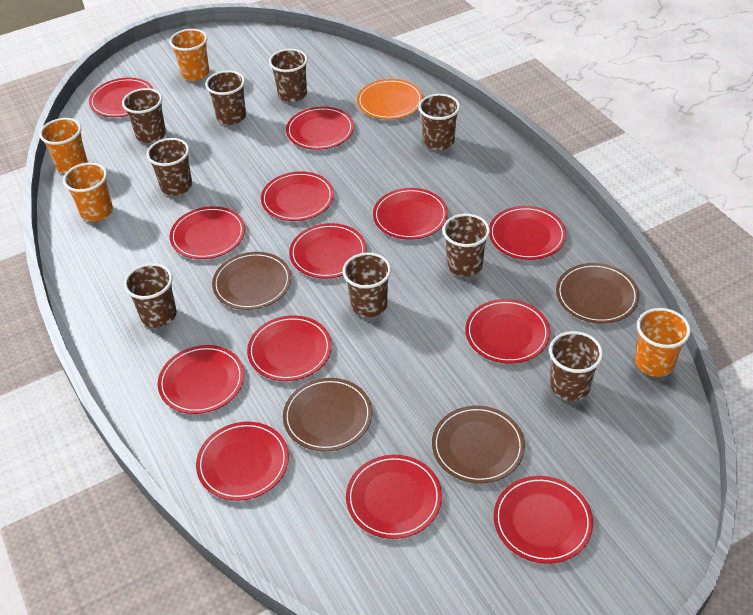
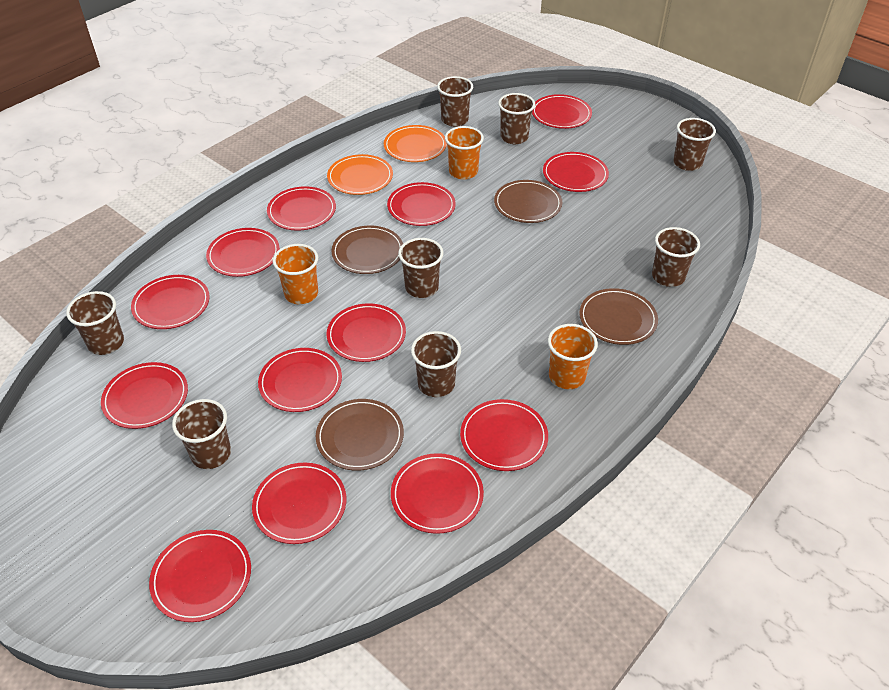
brown cup: [122,88,166,143] [124,263,177,328] [146,138,192,196] [205,70,246,125] [269,49,308,102] [343,253,391,317] [418,94,460,150] [443,214,490,277] [549,331,603,401] = 9 -> [66,291,124,355] [172,399,231,469] [398,238,444,298] [411,331,461,397] [437,76,473,127] [498,93,535,144] [652,227,700,287] [673,118,716,171] = 8
orange cup: [39,118,88,174] [63,163,113,221] [170,29,210,81] [635,308,691,377] = 4 -> [273,244,318,304] [445,126,484,180] [548,324,598,389] = 3
orange plate: [357,79,423,119] = 1 -> [327,154,393,195] [384,125,447,162] = 2

